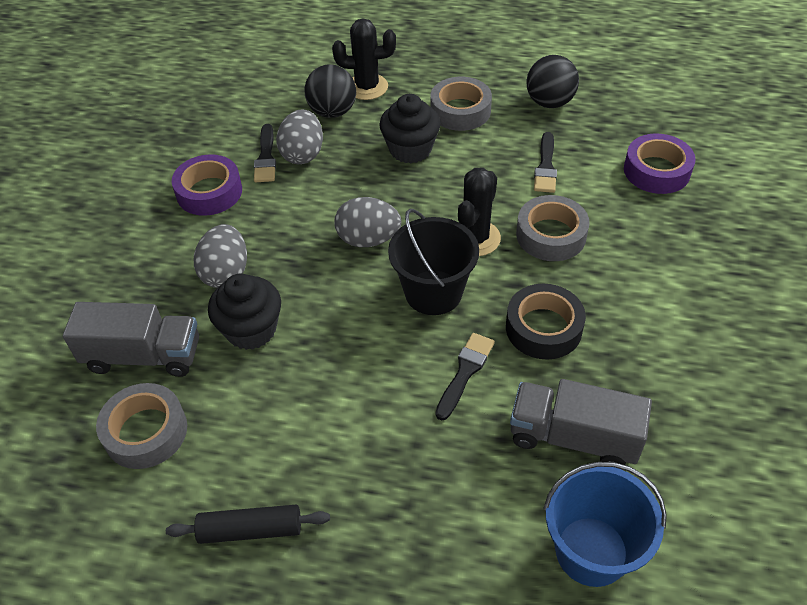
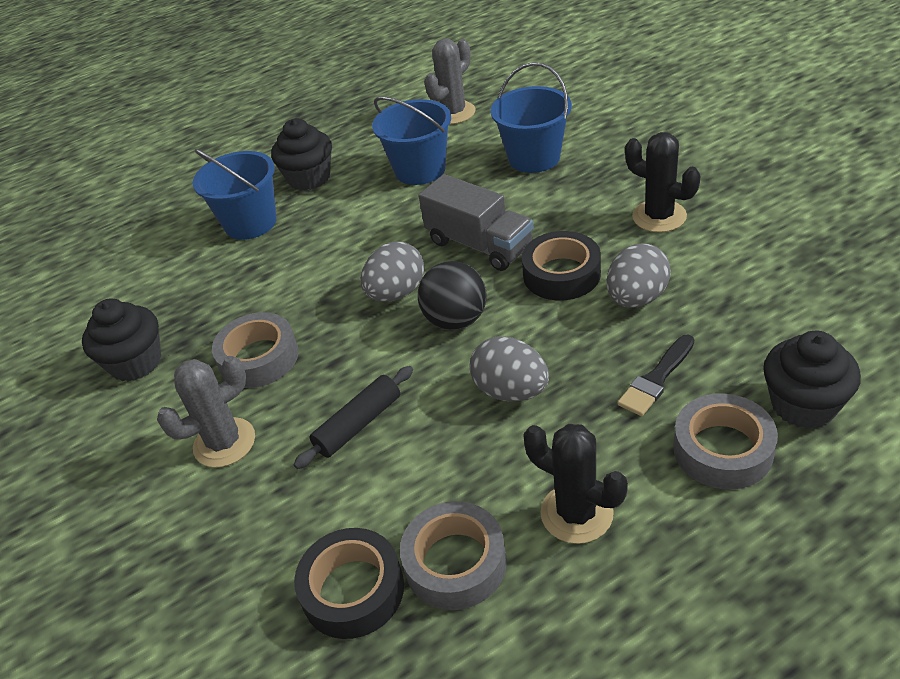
black ball: [304,64,356,118] [526,55,579,108] = 2 -> [418,261,487,330] = 1
black brush: [254,124,276,182] [436,333,495,421] [534,132,557,193] = 3 -> [618,335,694,416] = 1
black bucket: [388,209,479,315] = 1 -> none = 0
black cupcake: [208,274,281,350] [380,94,440,163] = 2 -> [82,298,161,382] [271,118,332,190] [763,331,861,429] = 3
black tape: [506,284,586,360] = 1 -> [294,528,404,639] [522,231,601,300] = 2
blue bucket: [544,462,667,587] = 1 -> [193,149,277,240] [372,97,451,185] [491,62,572,173] = 3
grey cactus: none = 0 -> [157,356,255,468] [424,39,475,124] = 2
grey truck: [63,302,199,377] [510,379,652,465] = 2 -> [419,174,534,271] = 1
purple tape: [172,154,242,216] [624,133,696,194] = 2 -> none = 0

